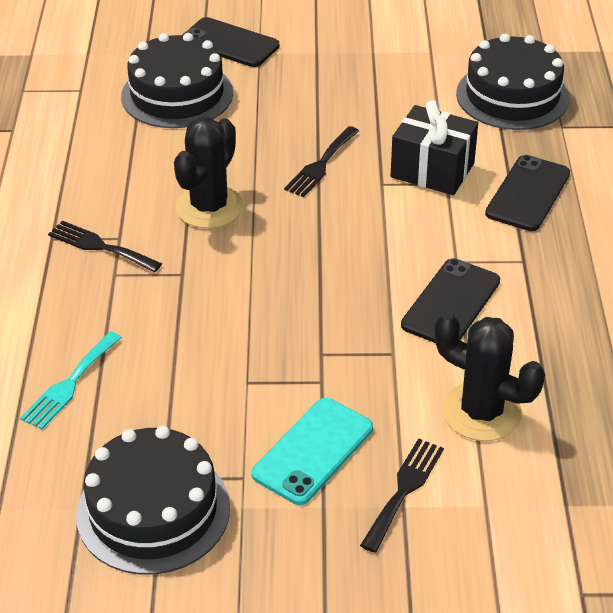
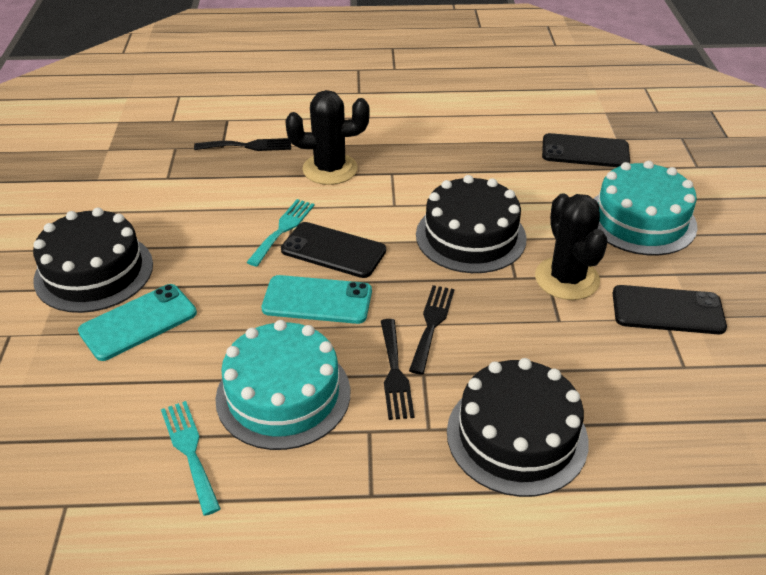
black gift: [391,100,478,195] = 1 -> none = 0
turquoise cake: none = 0 -> [215,320,350,450] [593,161,697,256] = 2
turquoise fork: [20,331,122,430] = 1 -> [161,401,221,516] [247,199,315,266] = 2
turquoise phone: [251,398,373,505] = 1 -> [78,284,197,361] [261,275,372,324] = 2

